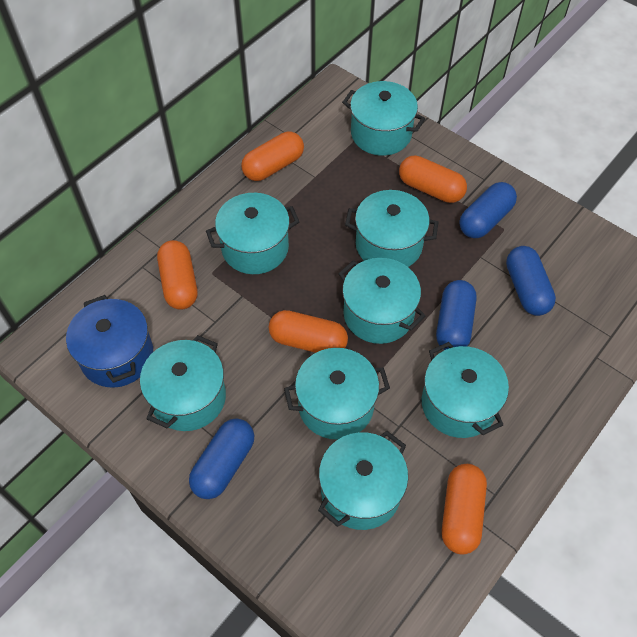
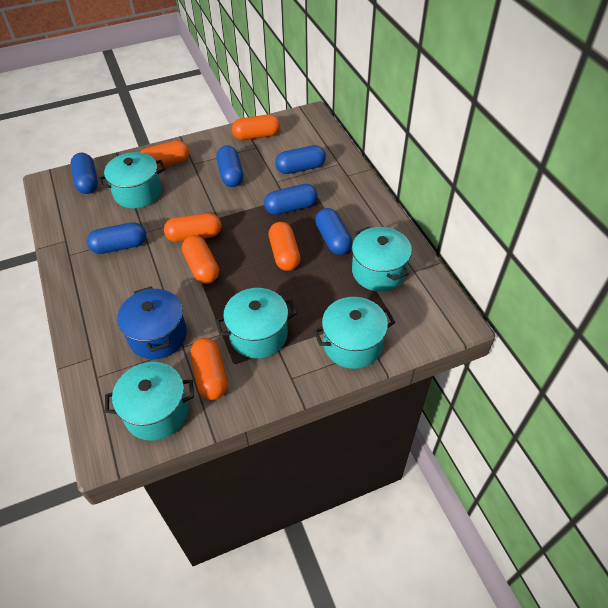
blue capsule: [189,419,254,499] [436,280,477,350] [459,182,517,238] [506,246,556,316] = 4 -> [71,153,98,194] [87,222,146,254] [216,145,243,187] [264,184,317,215] [275,145,326,174] [315,208,353,255] = 6
orange capsule: [157,240,197,310] [241,132,304,181] [269,310,348,353] [399,156,467,203] [442,464,487,555] = 5 -> [140,140,189,169] [164,213,221,242] [182,235,219,284] [190,338,227,400] [232,114,280,140] [269,222,301,271] = 6
turquoise pot: [140,335,226,431] [206,193,299,274] [284,348,390,440] [318,431,408,530] [338,258,425,344] [342,81,425,156] [345,190,438,267] [422,342,509,438] = 8 -> [98,152,165,209] [105,362,194,441] [215,288,297,359] [313,297,395,369] [352,227,412,291] = 5

